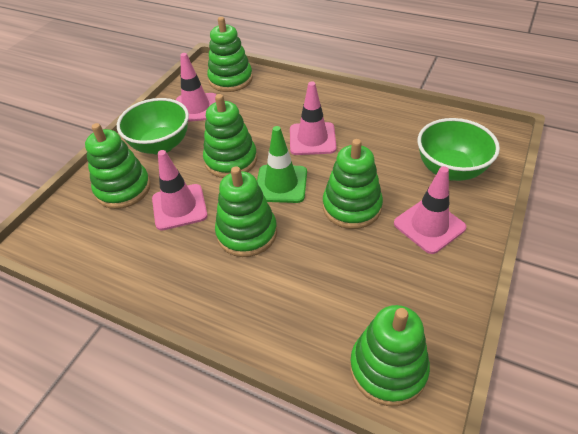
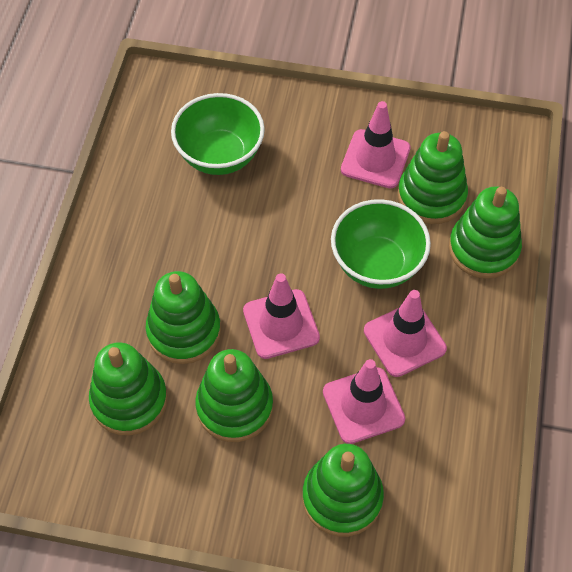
green traffic cone: [257,126,307,203] = 1 -> none = 0

